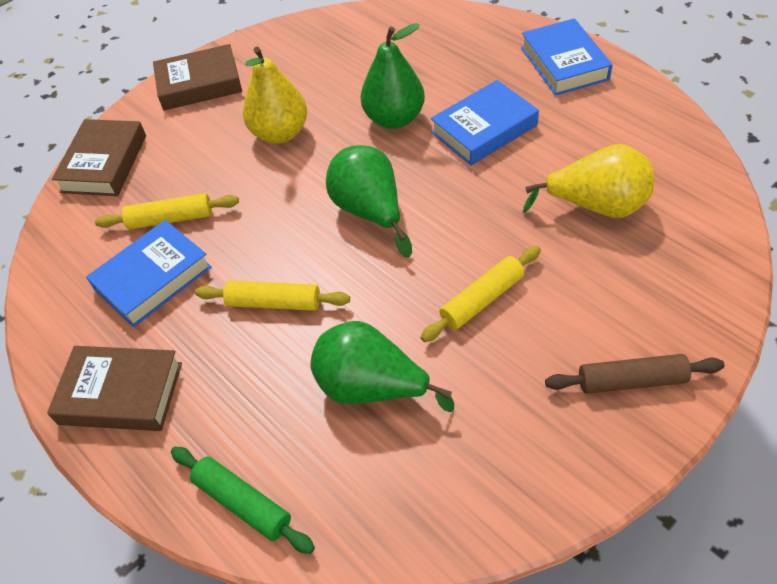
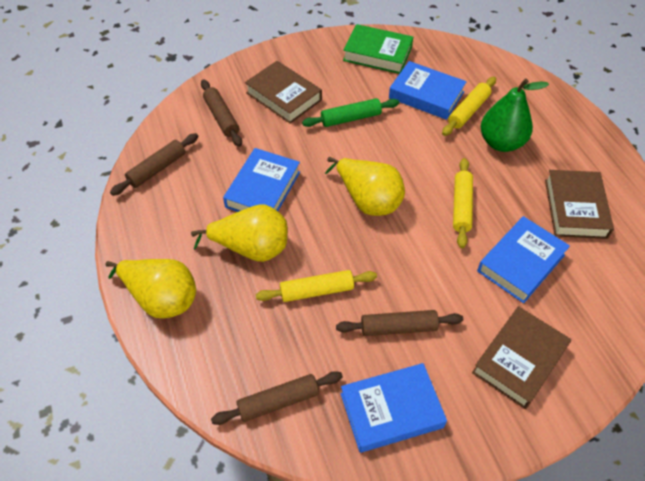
blue book: [86,220,212,327] [431,80,539,165] [521,18,613,96] = 3 -> [223,148,300,212] [341,363,447,453] [389,61,467,120] [477,216,570,303] = 4
brown rolling pin: [545,354,725,394] = 1 -> [110,133,198,196] [201,79,242,147] [211,371,343,425] [336,310,463,336] = 4
green book: none = 0 -> [343,24,413,74] = 1
green pear: [311,321,454,412] [326,145,412,257] [360,23,425,129] = 3 -> [481,79,549,152] = 1
yellow pear: [243,47,307,144] [523,144,654,218] = 2 -> [105,259,196,318] [191,205,288,262] [325,157,405,216] = 3

